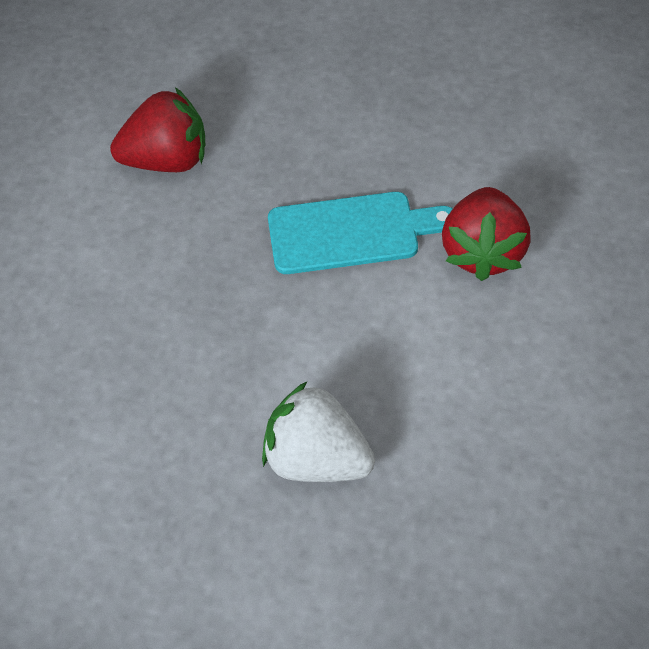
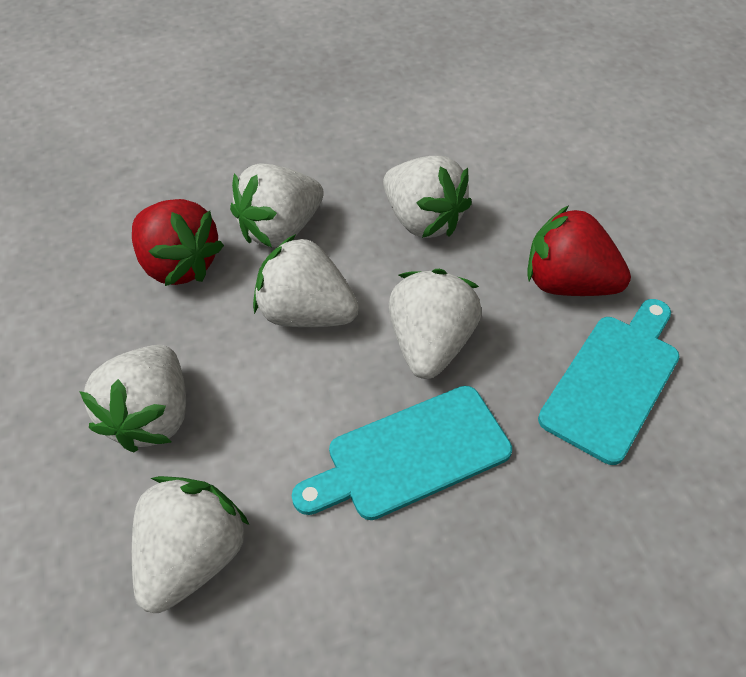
turquoise cutting board: [268,192,452,274] = 1 -> [292,386,512,520] [538,299,680,465] = 2
white strawberry: [262,382,375,482] = 1 -> [80,345,186,452] [132,476,249,613] [230,163,324,248] [253,234,359,327] [383,156,472,238] [389,269,482,379] = 6

